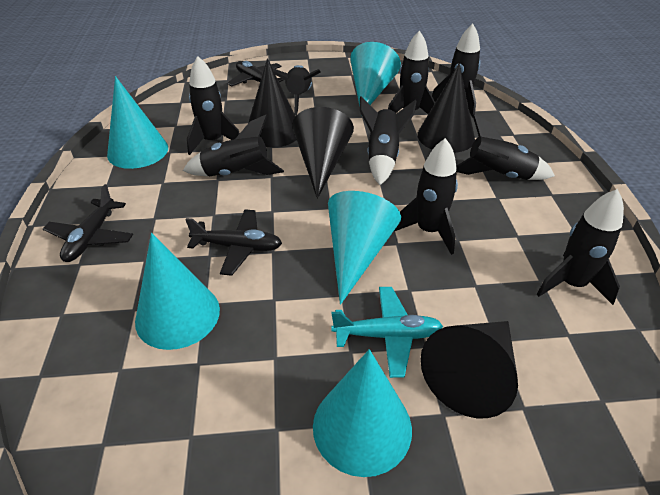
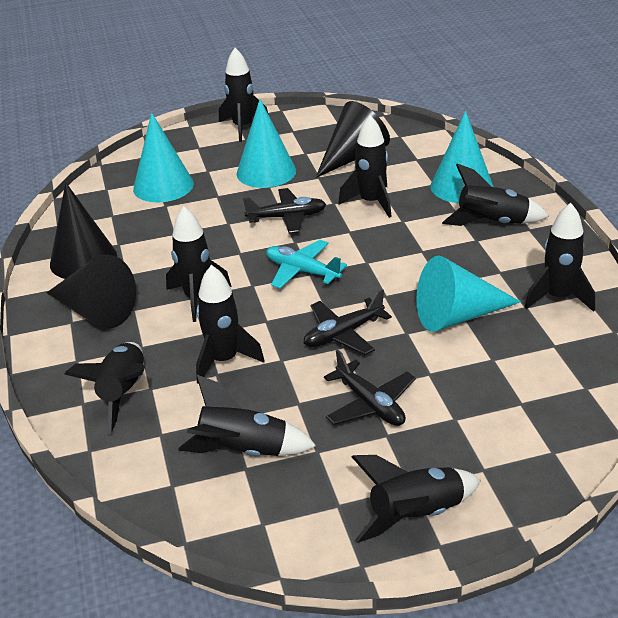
black cone: [248,58,297,147] [292,107,354,199] [417,63,475,153] [420,321,518,418] = 4 -> [47,254,136,329] [50,183,117,279] [316,101,390,178] = 3
turquoise cone: [107,76,168,169] [135,233,220,350] [313,349,412,477] [328,191,401,305] [350,42,401,106] = 5 -> [133,113,194,202] [236,99,296,188] [416,256,521,332] [430,111,493,203] = 4

